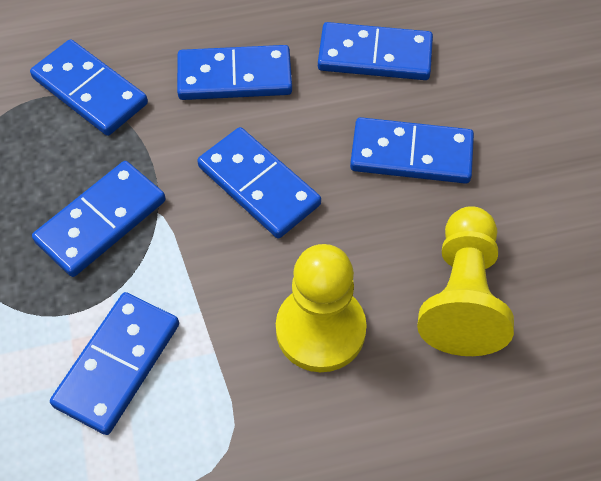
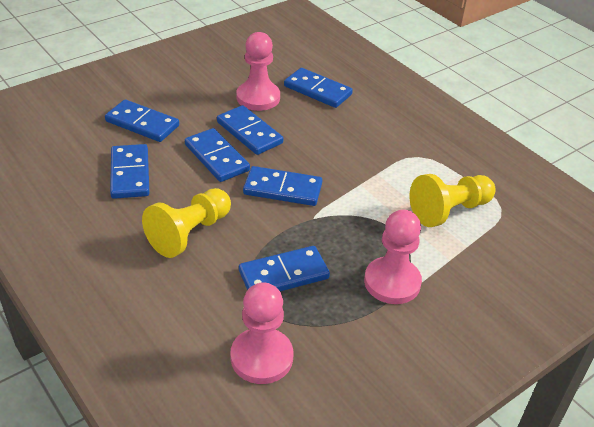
pink pawn: none = 0 -> [230,282,293,384] [237,32,280,111] [364,210,422,304] = 3

